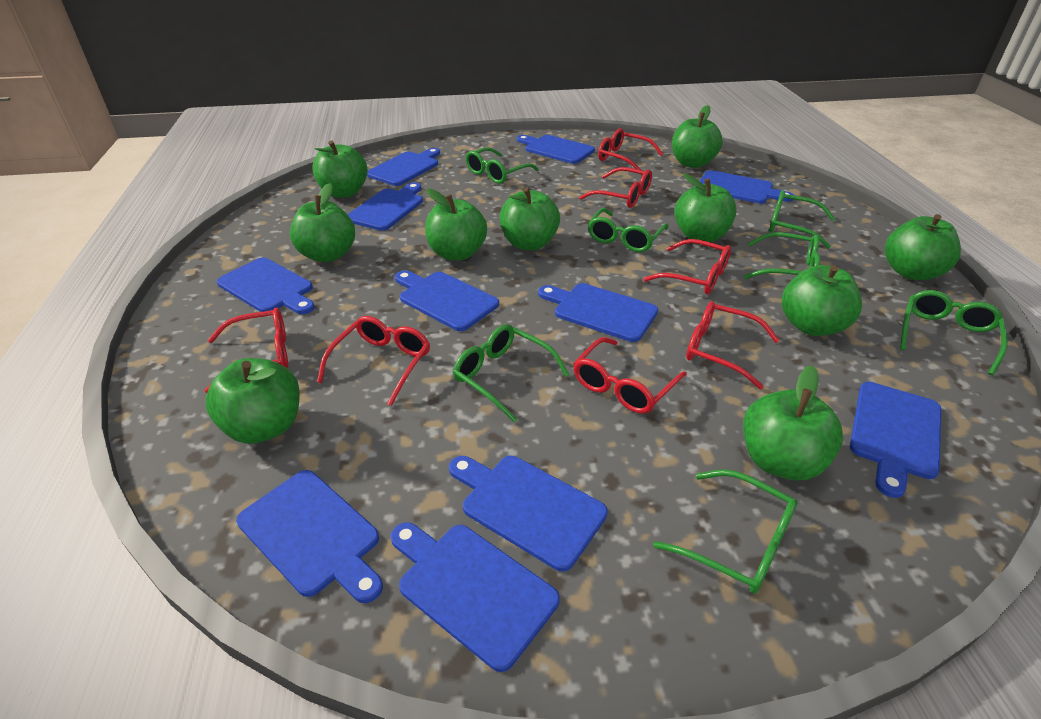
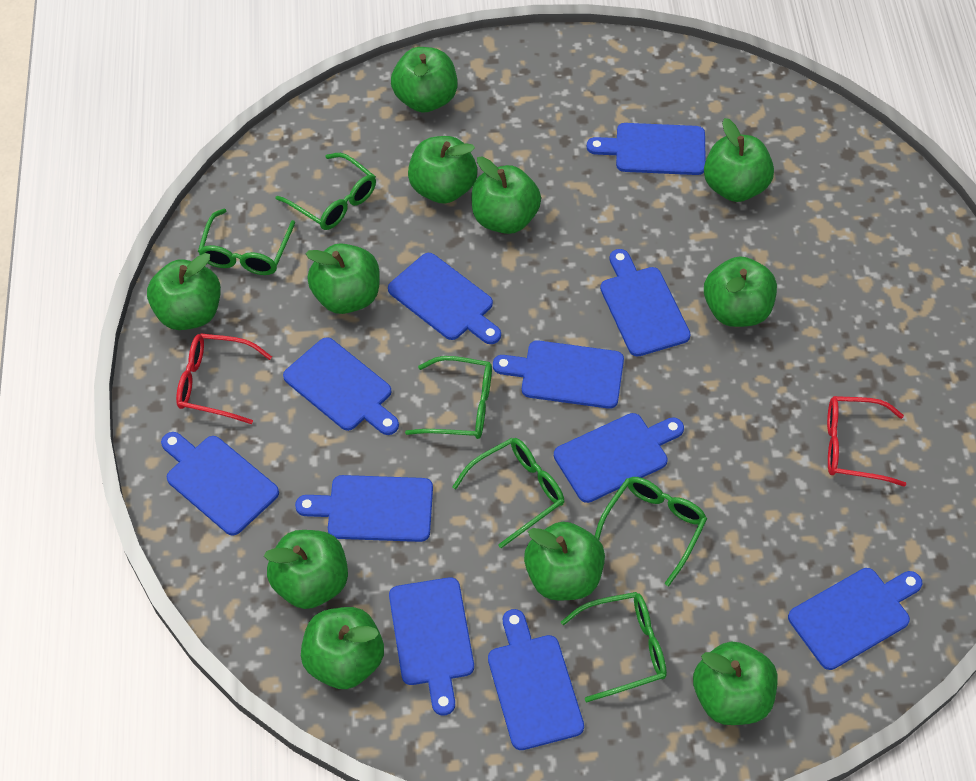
green apple: [206,358,300,444] [290,183,355,262] [312,141,368,198] [425,189,487,261] [499,187,560,250] [672,105,723,168] [675,173,737,242] [743,365,843,480] [782,265,862,336] [885,214,961,280] = 10 -> [147,253,221,330] [264,530,348,609] [301,607,384,689] [306,243,380,314] [391,47,458,113] [408,136,477,204] [472,156,541,234] [524,522,605,601] [693,642,777,725] [704,118,774,202] [704,256,777,327] = 11
green glasses: [453,324,570,422] [466,147,539,184] [588,208,669,252] [653,469,798,594] [744,232,820,279] [769,190,835,249] [900,290,1008,375] = 7 -> [198,209,295,275] [276,153,376,230] [405,356,492,439] [452,438,564,548] [561,592,667,702] [595,477,707,586] = 6
red glasses: [204,307,288,393] [317,316,430,406] [573,337,687,414] [579,167,652,208] [598,128,663,171] [643,239,731,295] [686,301,780,389] = 7 -> [176,334,272,424] [827,396,906,487] = 2

